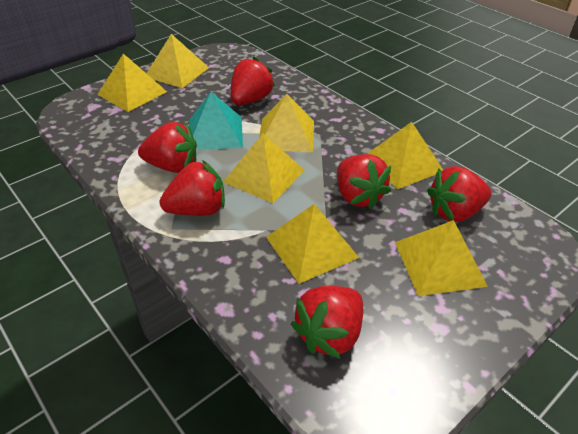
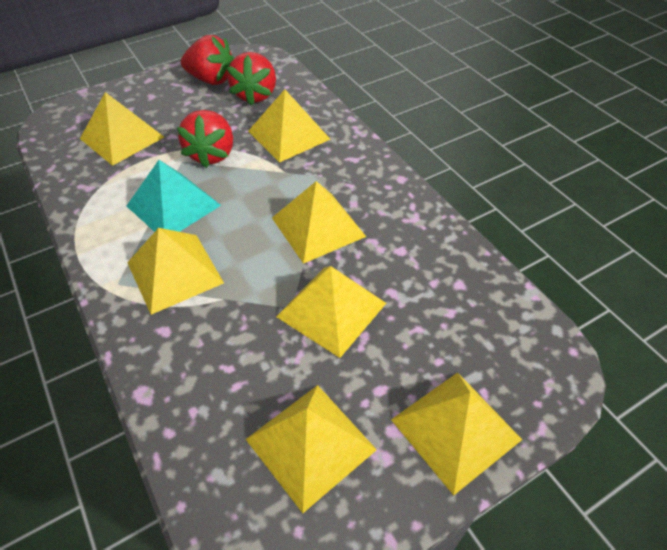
red strawberry: [138,122,197,173] [160,160,225,216] [231,57,275,105] [291,286,363,359] [337,154,391,209] [427,166,491,222] = 6 -> [177,110,233,168] [181,35,234,85] [227,52,276,106] = 3

